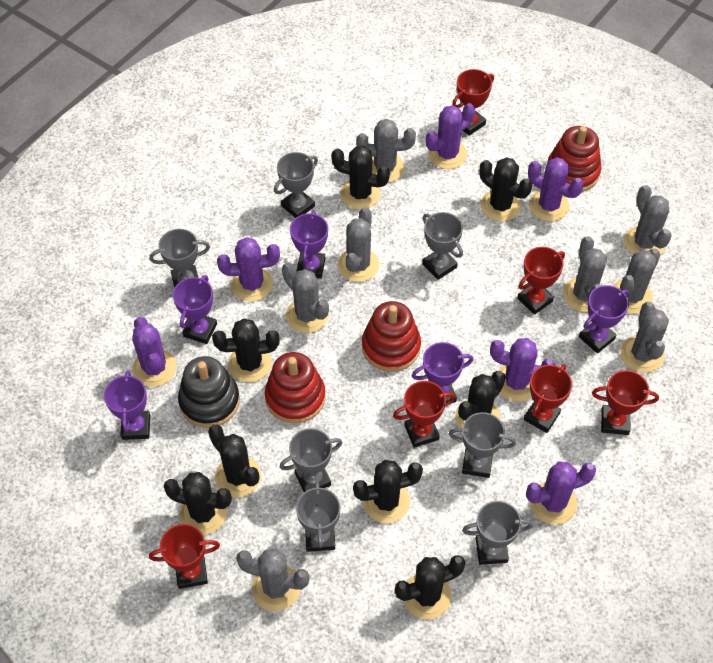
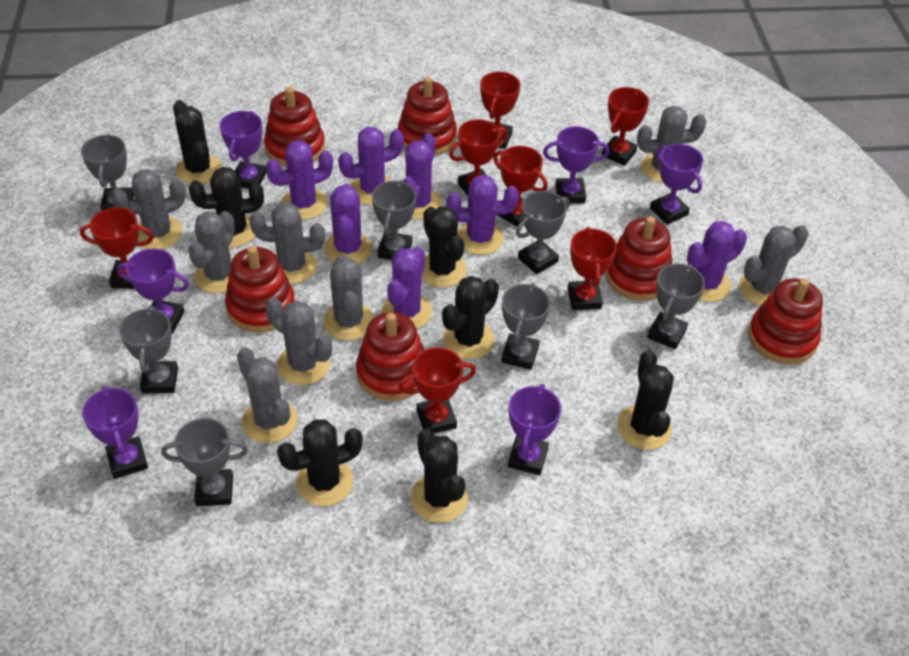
black cactus: [164,472,232,535] [208,424,261,498] [212,318,280,382] [331,146,390,210] [353,460,423,523] [395,555,465,619] [455,371,506,428] [480,157,532,221] = 8 -> [173,100,221,184] [189,167,264,248] [277,419,363,506] [411,429,468,523] [421,206,467,287] [442,276,499,359] [617,350,674,450] = 7
black stacking toy: [178,356,240,428] = 1 -> none = 0
purple cactus: [132,317,177,387] [217,237,280,301] [426,103,475,169] [490,338,555,402] [526,461,596,525] [528,157,584,221] = 6 -> [266,141,333,220] [324,184,372,264] [338,127,404,205] [382,247,432,329] [403,133,442,219] [447,175,519,255] [687,221,747,302] = 7
purple trophy: [104,371,150,440] [173,275,217,344] [290,211,328,279] [412,342,473,403] [579,285,629,353] = 5 -> [82,386,148,479] [118,248,189,334] [220,111,267,189] [508,384,561,475] [543,126,610,204] [650,144,703,225] = 6
red stacking toy: [265,352,326,424] [362,301,421,372] [548,126,601,192] = 3 -> [225,246,295,332] [264,87,325,167] [356,312,424,401] [398,77,457,156] [605,216,672,301] [748,278,823,364] = 6
red trophy: [149,524,220,589] [393,381,456,448] [452,69,494,136] [518,247,565,315] [524,364,572,433] [592,370,659,435] = 6 -> [80,207,154,289] [398,347,476,434] [449,119,507,196] [480,72,520,149] [493,146,548,227] [568,227,617,310] [602,87,649,166] = 7

